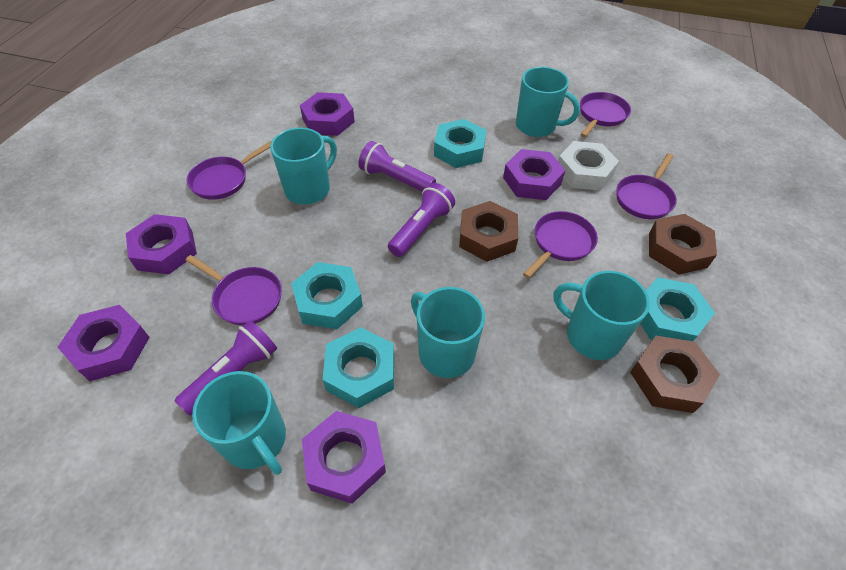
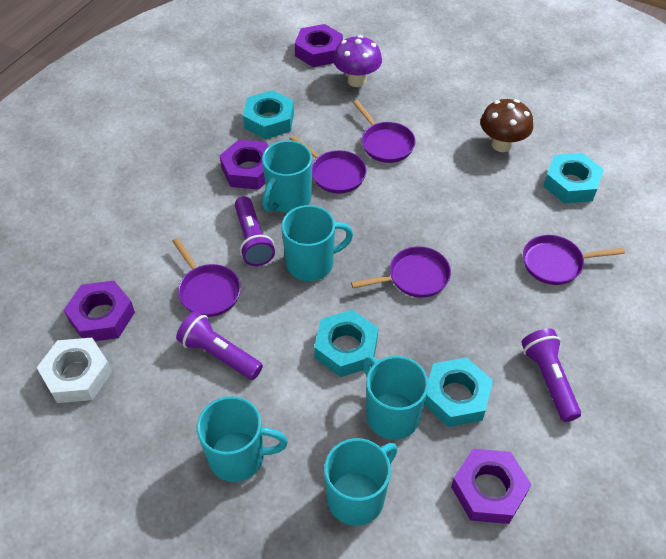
brown mushroom: none = 0 -> [480,99,533,152] = 1
brown nut: [459,201,518,262] [630,336,720,413] [649,214,717,275] = 3 -> none = 0
purple mushroom: none = 0 -> [333,35,382,87] = 1
purple nut: [57,305,150,381] [126,214,197,274] [300,92,355,136] [302,411,386,504] [503,149,565,200] = 5 -> [64,280,135,341] [220,139,269,190] [294,24,343,67] [451,449,532,524] = 4

